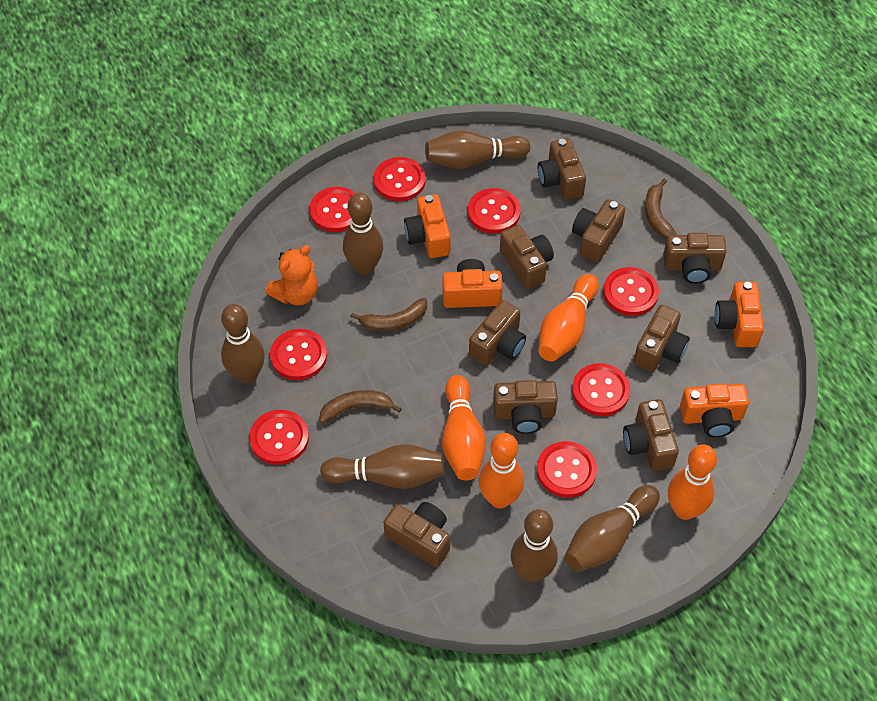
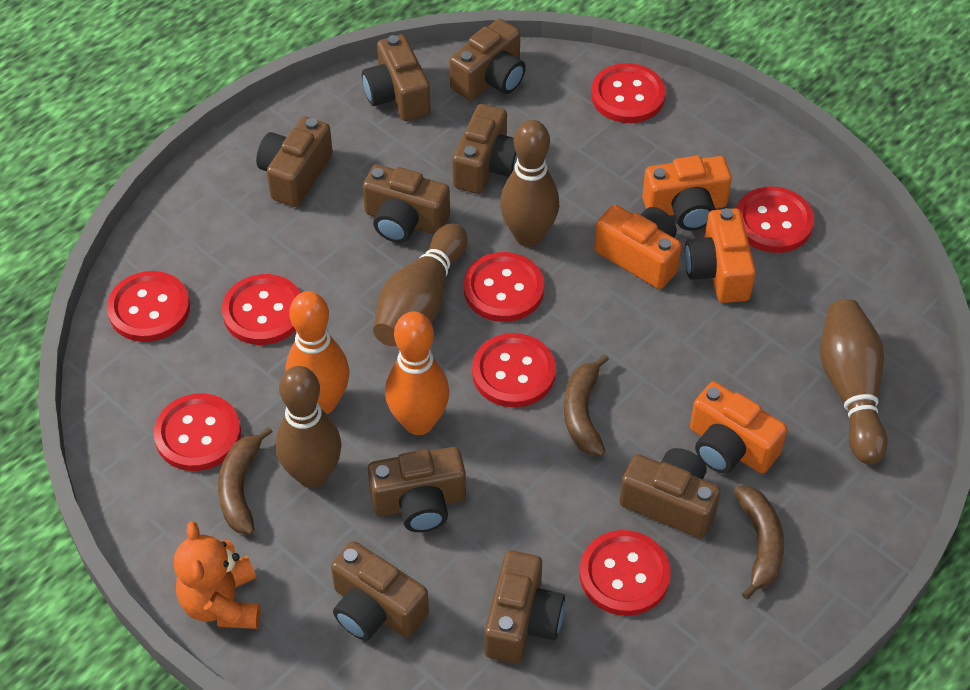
brown bowling pin: [221,304,265,384] [320,444,444,489] [343,192,383,275] [425,130,530,169] [511,509,558,582] [564,485,660,572] = 6 -> [275,366,342,488] [373,223,467,346] [500,120,559,247] [820,299,888,464] = 4
orange bowling pin: [442,375,486,481] [479,433,524,509] [538,274,599,361] [668,444,717,520] = 4 -> [286,291,349,414] [385,311,450,435] = 2

